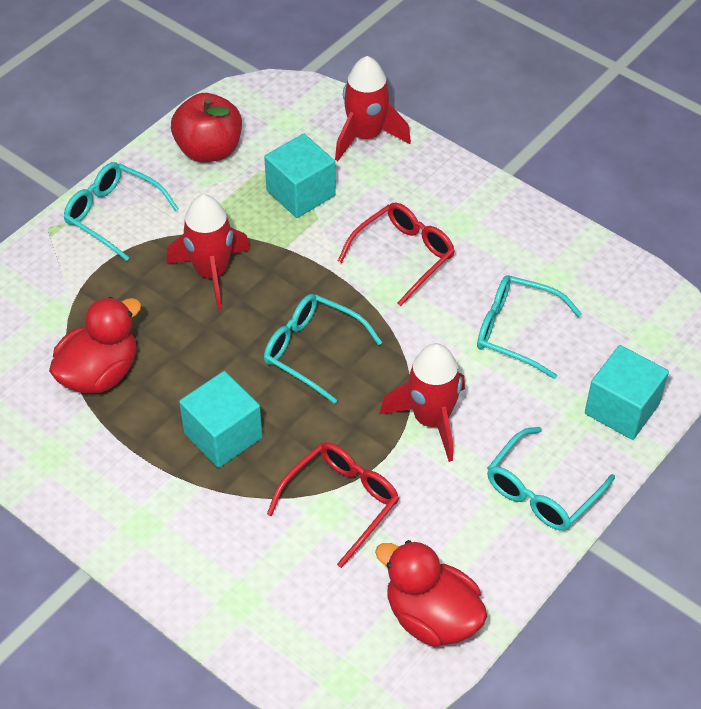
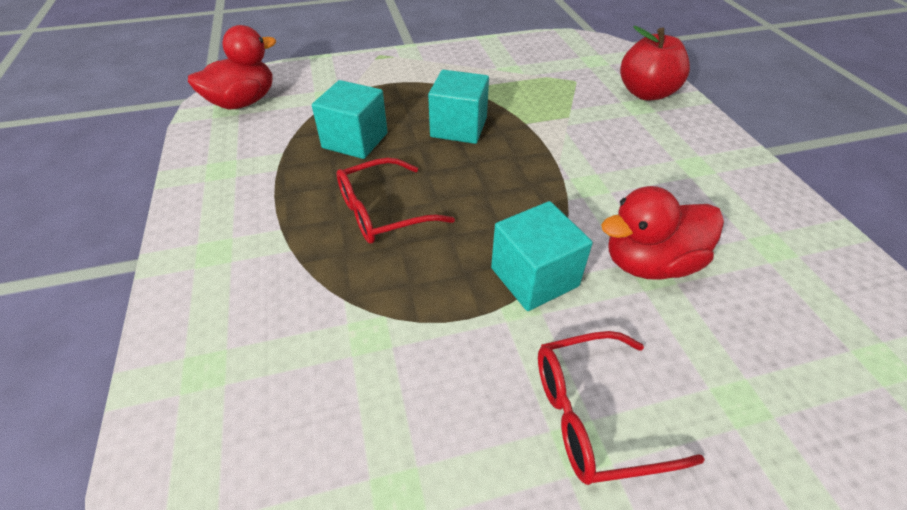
red rocket: [166,194,250,310] [335,56,411,161] [380,343,465,462] = 3 -> none = 0
turquoise glasses: [64,162,179,261] [264,294,382,404] [477,275,582,379] [487,427,615,531] = 4 -> none = 0

